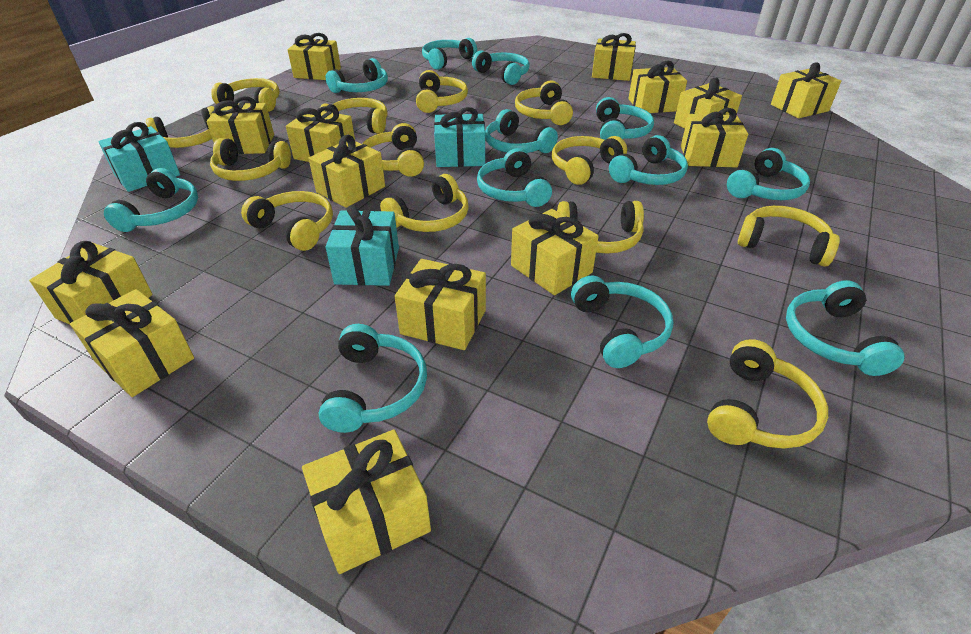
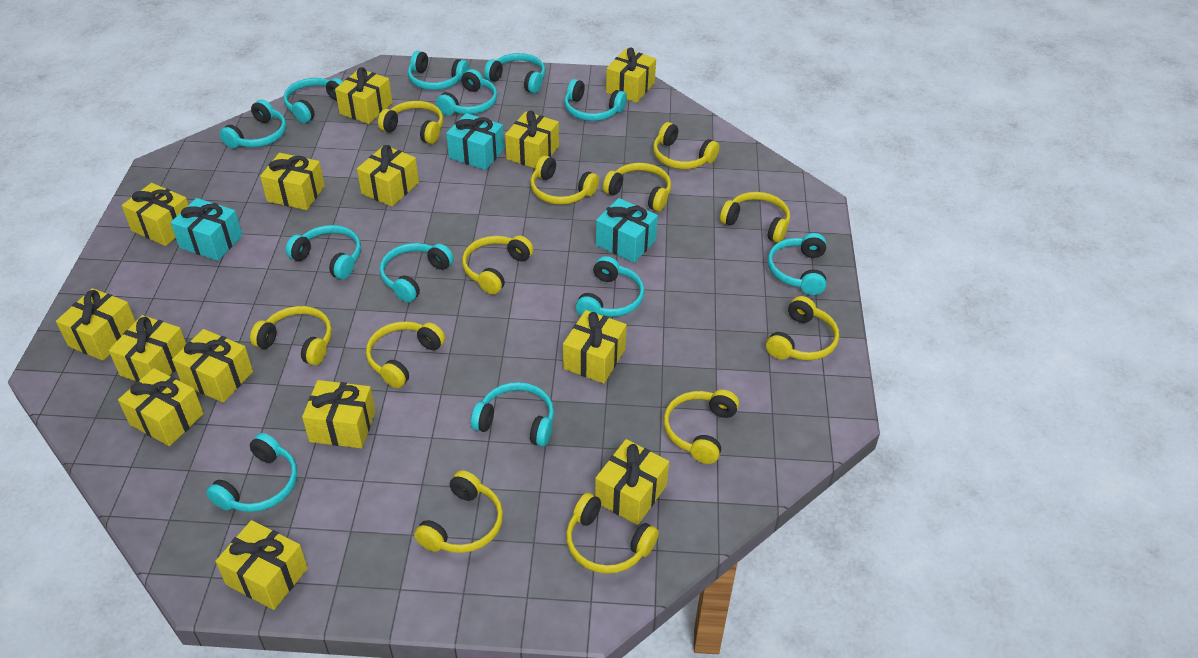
yellow headphones: [146,106,214,148] [210,138,291,181] [211,78,280,112] [241,191,333,251] [320,98,388,134] [362,123,424,177] [380,174,469,232] [416,70,468,113] [515,80,573,125] [552,136,627,185] [557,201,644,254] [707,339,828,449] [738,206,840,267] = 13 -> [250,306,332,366] [366,321,445,388] [378,101,443,144] [414,470,503,553] [462,235,533,294] [530,155,599,205] [566,493,659,574] [603,163,671,212] [653,122,720,169] [663,390,739,464] [720,192,790,243] [766,296,839,360] = 12

